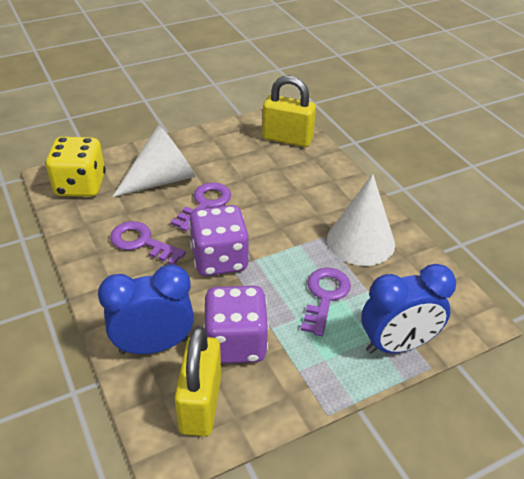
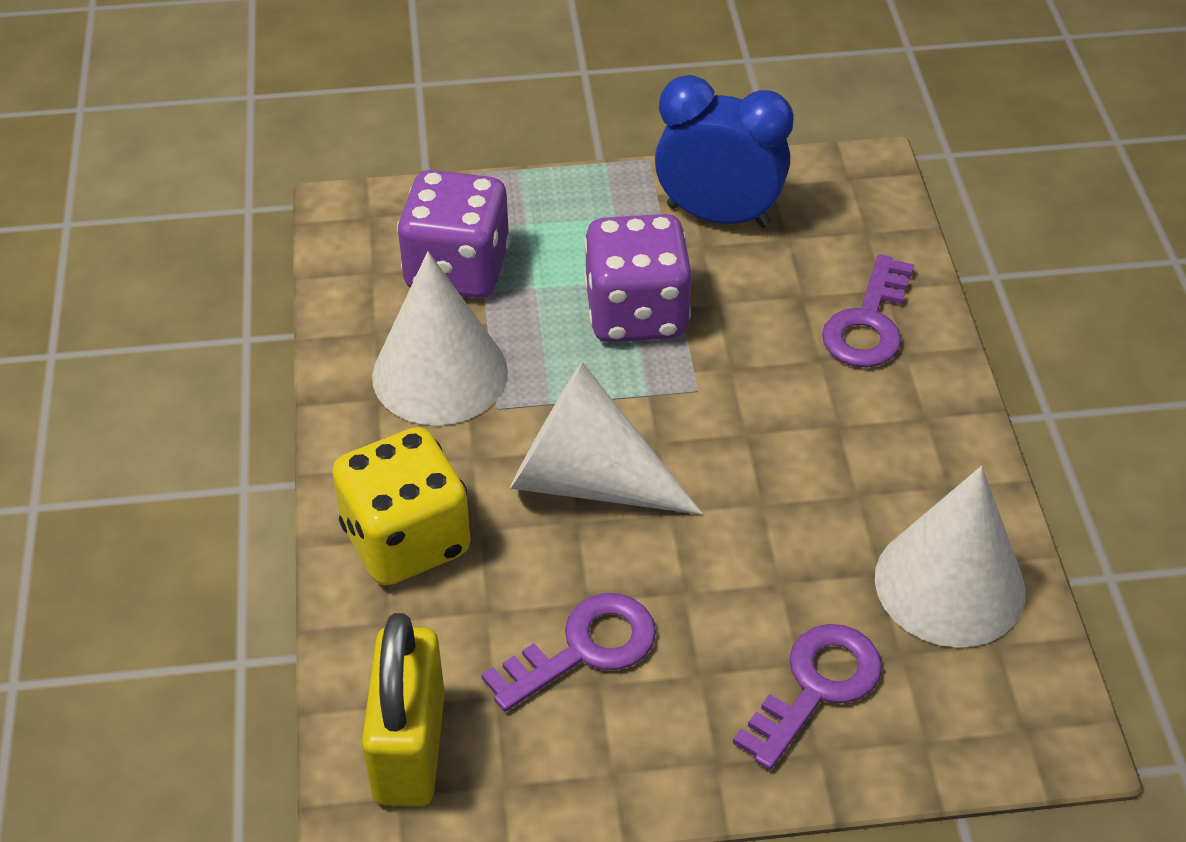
blue clock: [98,264,194,354] [361,264,456,354] = 2 -> [655,75,794,228] = 1
white cone: [112,125,195,197] [327,174,395,266] = 2 -> [372,251,508,426] [510,362,703,515] [875,466,1026,648] = 3
yellow padlock: [174,326,221,436] [262,76,316,147] = 2 -> [362,613,445,807] = 1

